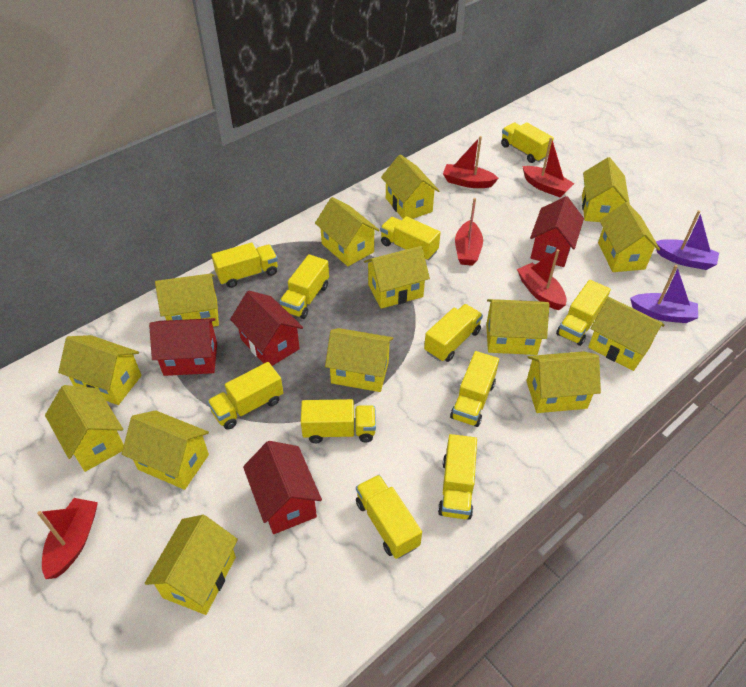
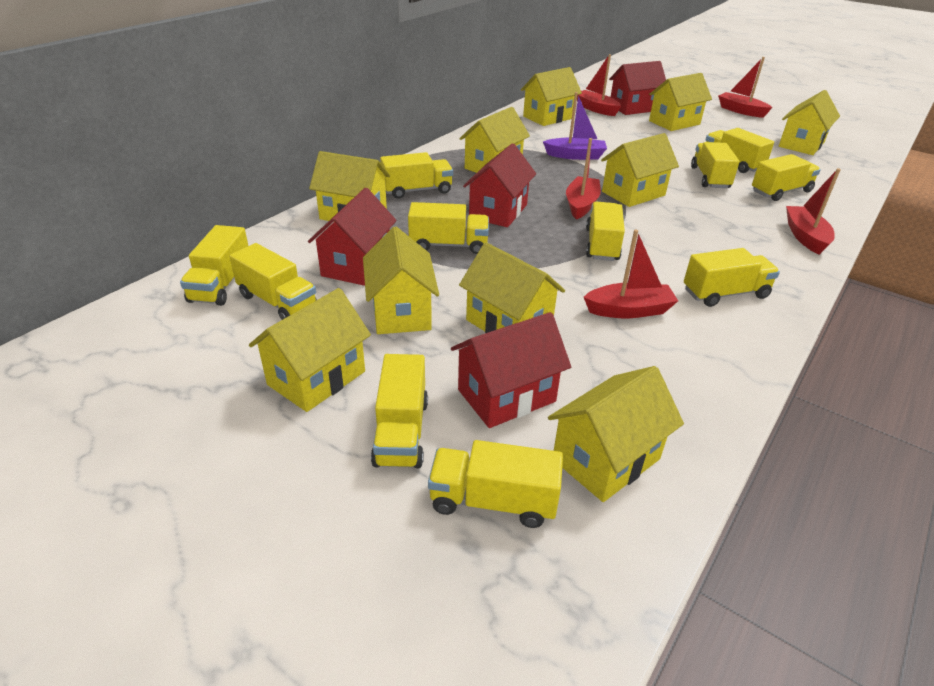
purple boat: [630,265,698,323] [656,210,719,270] = 2 -> [543,92,607,160] = 1
yellow house: [45,385,124,472] [58,335,142,405] [122,410,209,490] [145,515,238,615] [155,274,219,327] [315,197,380,266] [325,328,393,392] [364,246,430,309] [381,154,439,219] [486,299,549,355] [526,351,601,413] [582,157,630,222] [588,297,665,371] [598,202,660,272] = 14 -> [249,288,371,412] [309,151,390,221] [363,227,439,334] [459,107,530,173] [459,242,565,333] [521,67,582,126] [548,366,684,502] [601,133,679,207] [649,73,712,131] [779,90,840,155] = 10

